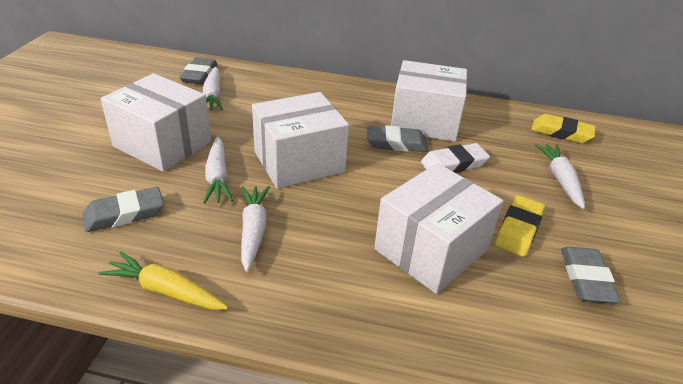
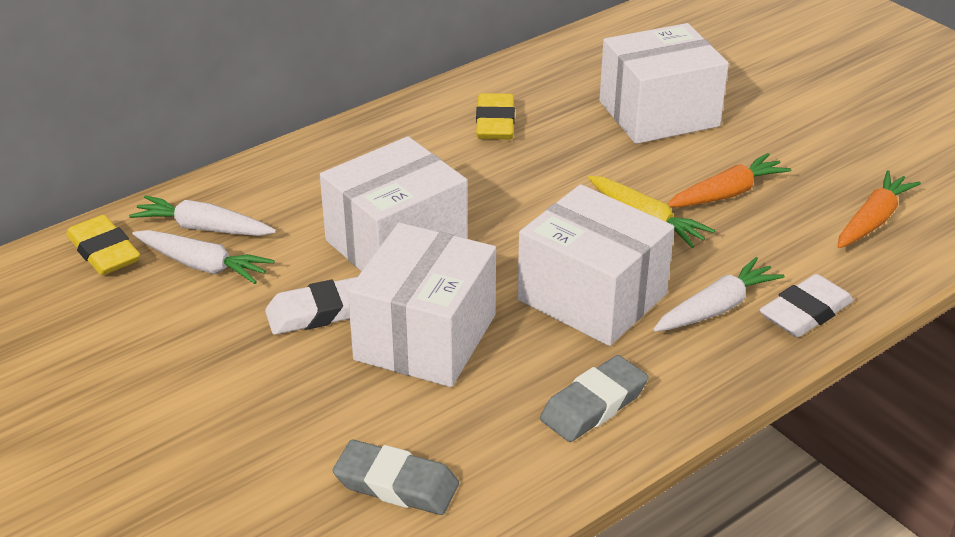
grey eraser: [83,187,164,232] [179,57,218,85] [367,125,428,152] [561,246,621,304] = 4 -> [332,440,459,515] [540,355,648,442] = 2
orange carrot: none = 0 -> [667,153,791,207] [838,170,921,248] = 2
white carrot: [203,67,223,111] [203,136,233,204] [241,186,270,272] [535,144,585,209] = 4 -> [129,195,276,236] [132,230,275,284] [653,257,785,332] = 3
white eraser: [421,143,490,173] = 1 -> [265,277,357,335] [759,274,854,337] = 2

